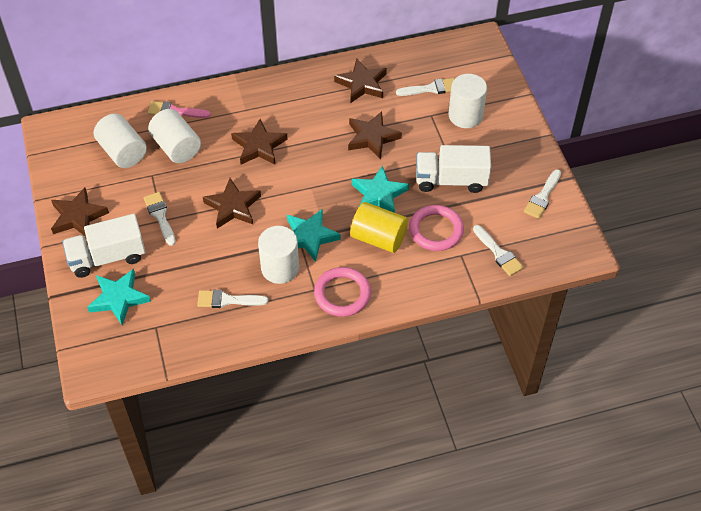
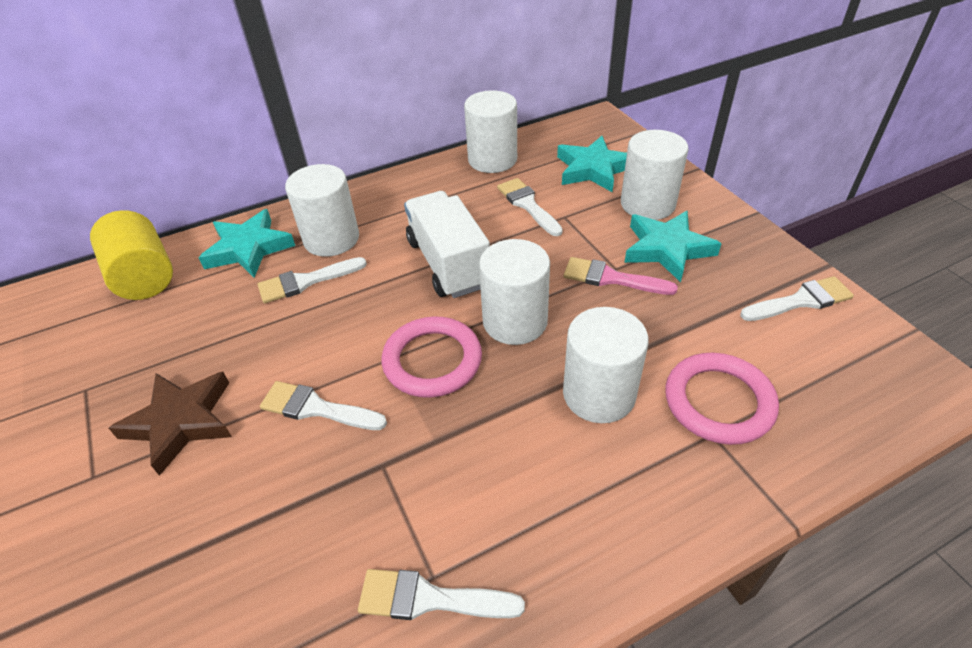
brown star: [51,188,109,237] [203,178,261,229] [231,119,288,165] [334,58,387,103] [348,111,402,159] = 5 -> [109,372,232,476] = 1
white cylinder: [94,113,147,168] [148,109,201,163] [258,226,299,284] [449,74,487,128] = 4 -> [285,164,359,257] [464,90,517,173] [479,239,550,345] [563,307,649,423] [621,130,689,220] = 5
white truck: [62,214,146,278] [416,145,491,193] = 2 -> [404,191,490,298] = 1

